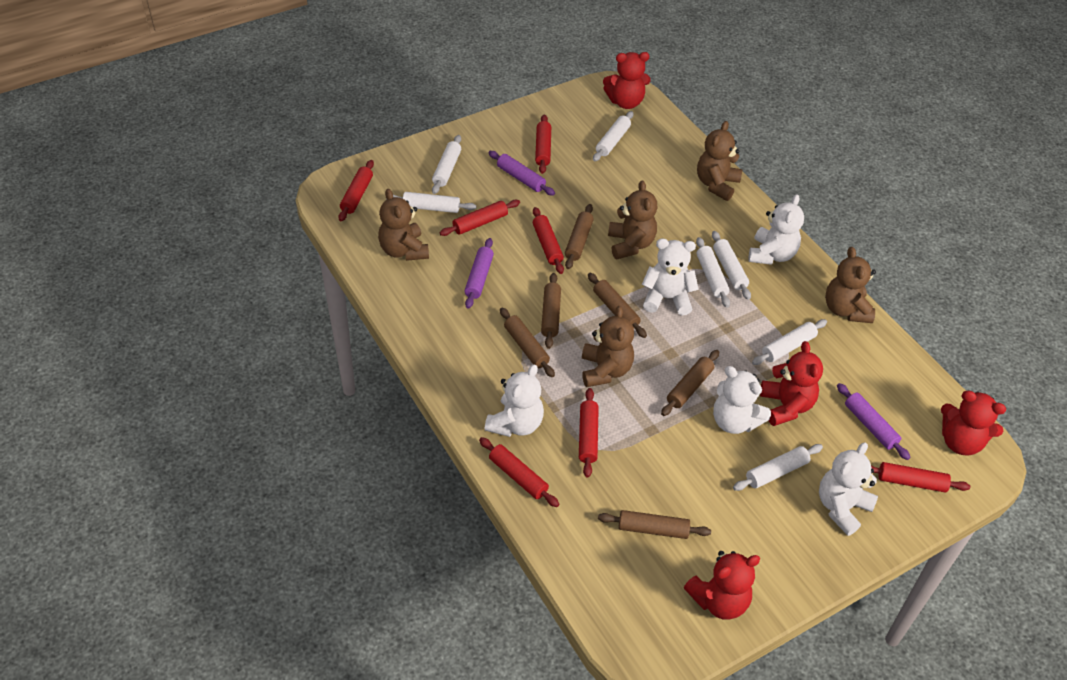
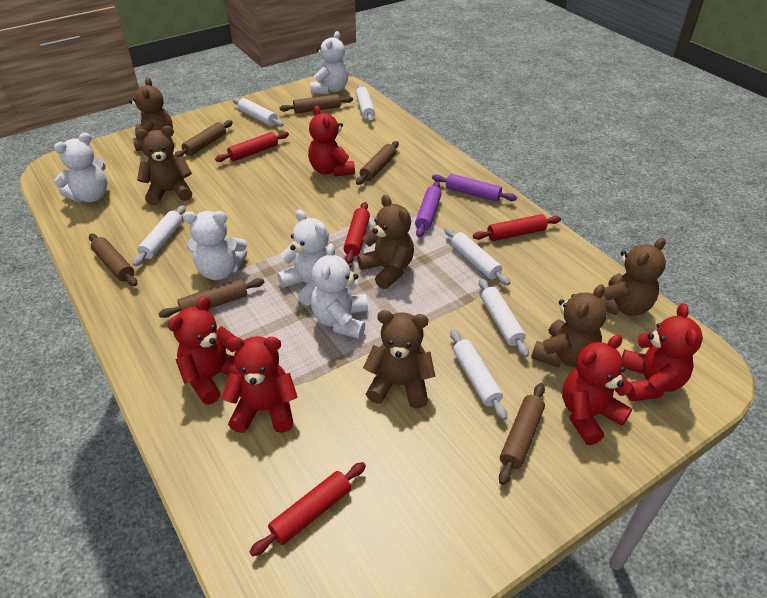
brown teddy bear: [378,189,429,261] [582,306,634,387] [608,180,657,259] [697,121,742,201] [825,247,876,323] = 5 -> [129,77,173,151] [135,126,192,205] [357,195,414,289] [363,310,435,408] [531,284,607,368] [600,238,666,316] = 6
purple rolling pin: [465,238,494,309] [488,151,555,196] [837,383,911,460] = 3 -> [415,181,442,237] [432,174,517,202] = 2
red rolling pin: [338,160,374,221] [440,200,520,236] [479,437,559,507] [533,207,564,274] [535,115,551,174] [579,388,599,477] [871,462,970,493] = 7 -> [215,132,289,162] [250,462,366,556] [344,202,370,264] [473,214,561,241] = 4
red teddy bear: [603,52,651,109] [684,551,760,620] [760,341,823,426] [941,390,1006,456] = 4 -> [168,296,239,405] [221,336,298,433] [308,106,355,177] [562,335,632,445] [622,303,703,402] = 5
white rolling pin: [386,192,476,213] [432,135,461,194] [593,111,633,161] [696,237,730,308] [712,231,751,300] [733,444,823,491] [752,319,827,365] = 7 -> [133,205,186,266] [232,98,284,127] [356,85,375,122] [445,228,510,286] [450,329,507,420] [479,278,529,357] = 6

